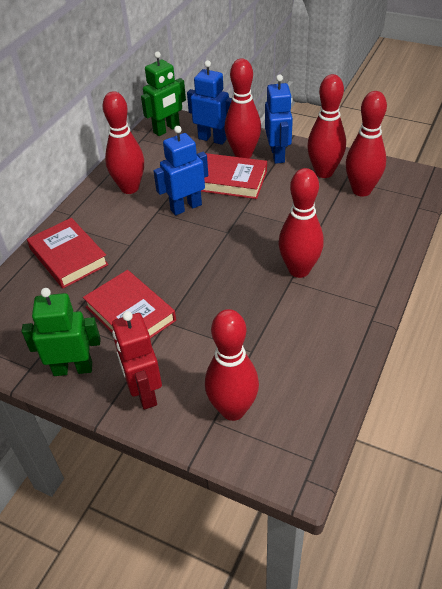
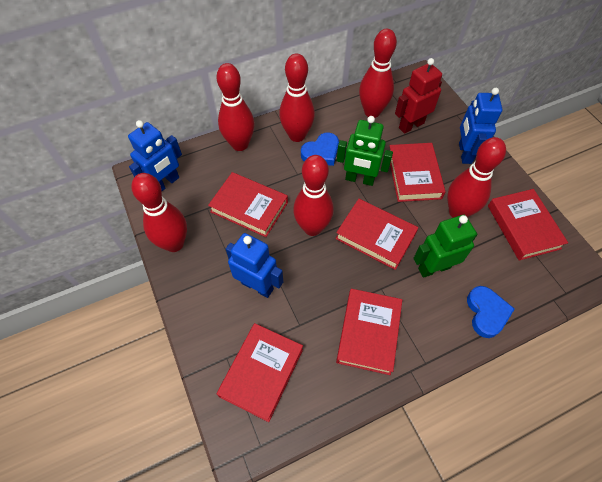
blue heart: none = 0 -> [301,133,339,166] [467,286,515,338] = 2
red book: [27,218,109,288] [83,270,176,338] [201,153,267,199] = 3 -> [208,172,288,237] [217,323,303,422] [336,199,418,270] [336,289,402,375] [389,143,446,202] [488,189,568,261] = 6

